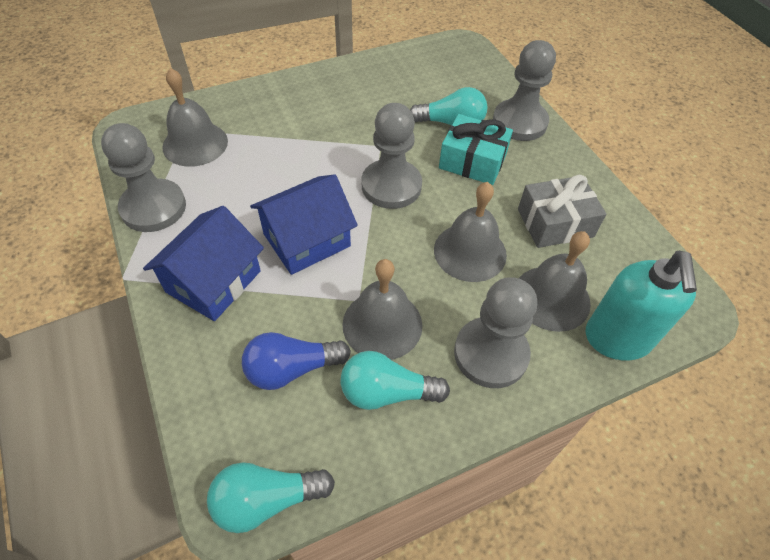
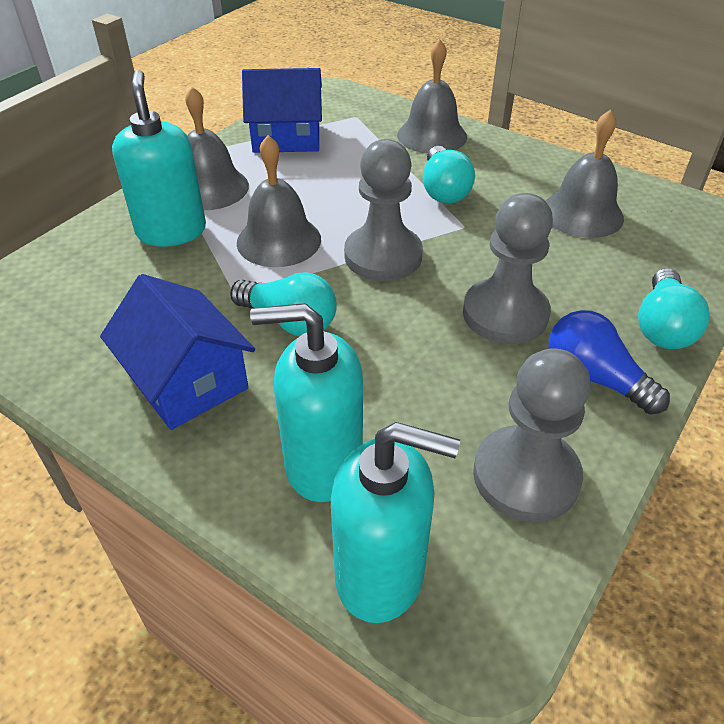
grey gift: [518,175,606,248] = 1 -> none = 0
grey pawn: [101,123,186,232] [362,103,422,209] [454,277,537,388] [493,40,556,141] = 4 -> [344,139,423,281] [463,193,553,344] [473,348,591,522] = 3
turquoise gift: [439,114,513,185] = 1 -> none = 0
turquoise soap dispenser: [586,251,697,361] = 1 -> [112,70,206,247] [250,303,363,502] [331,422,460,623] = 3

